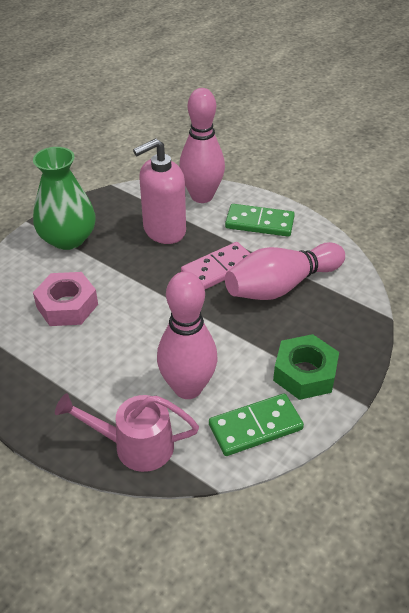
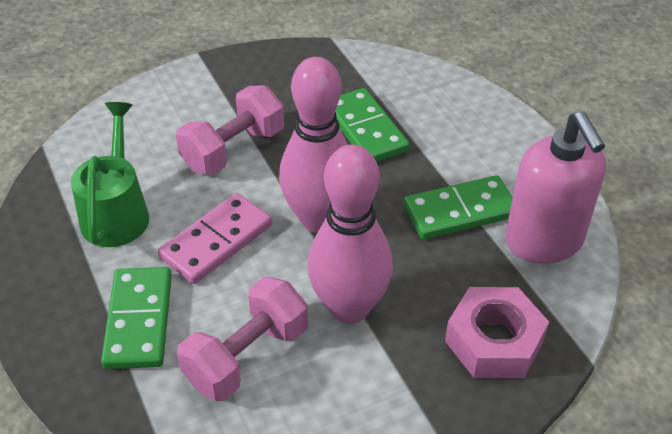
green domino: [209,394,304,456] [225,204,295,237] = 2 -> [101,267,172,369] [335,88,410,162] [404,175,513,240] = 3
green nut: [273,334,339,400] = 1 -> none = 0
green vase: [33,147,96,250] = 1 -> none = 0
green watering can: none = 0 -> [71,102,149,247] = 1
pink bowling pin: [157,271,218,399] [179,88,225,203] [225,242,345,300] = 3 -> [279,57,348,233] [307,145,393,324] = 2
pink dumbbell: none = 0 -> [176,86,284,175] [177,277,308,401] = 2
pink watering can: [55,393,199,472] = 1 -> none = 0

